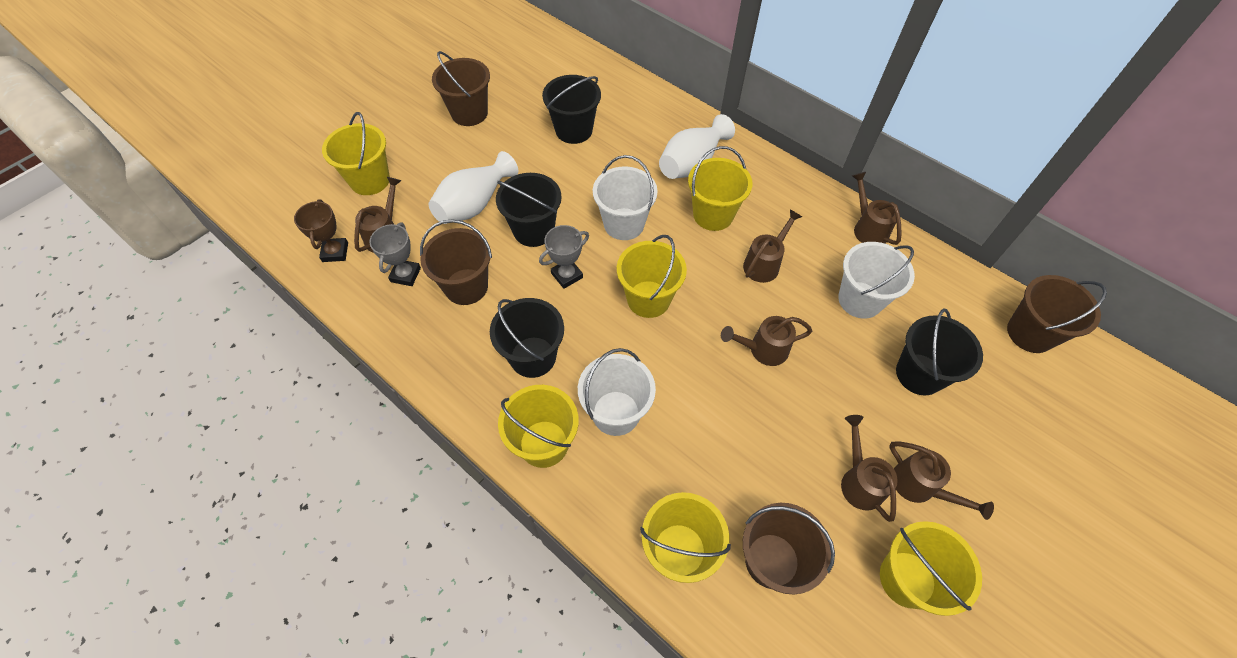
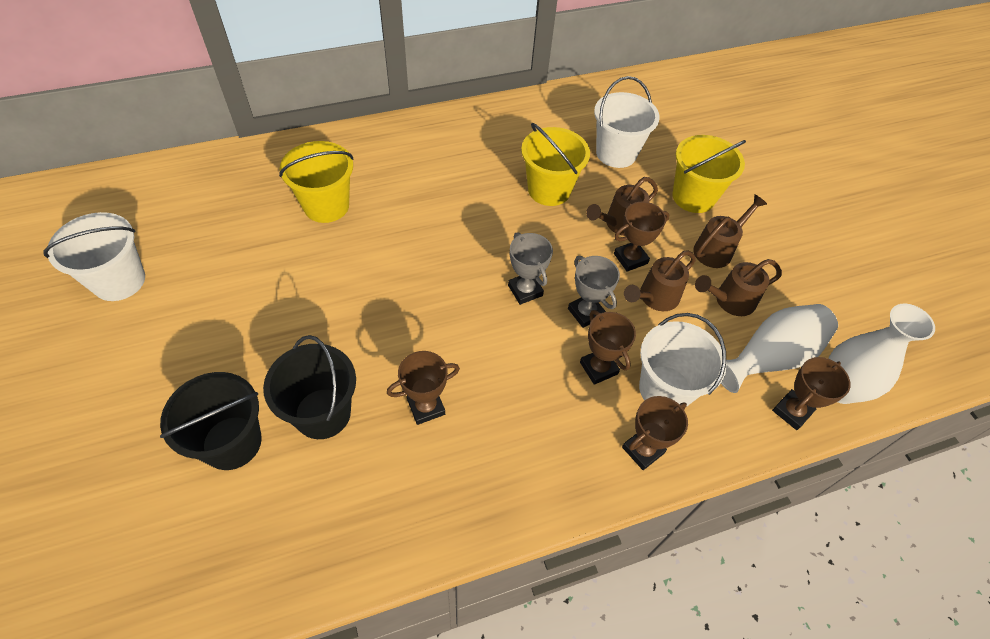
black bucket: [490,298,564,378] [496,173,562,247] [542,75,601,144] [896,309,983,396] = 4 -> [160,372,262,470] [263,335,356,439] = 2
brown bucket: [420,219,492,305] [432,51,490,126] [743,503,835,594] [1007,275,1107,353] = 4 -> none = 0
brown trophy: [294,199,348,262] = 1 -> [387,351,460,425] [580,310,636,385] [614,202,670,272] [622,396,688,470] [772,357,851,430] = 5
brown watering can: [354,177,401,253] [721,316,812,366] [743,209,802,283] [841,415,898,522] [852,172,902,245] [889,441,994,520] = 6 -> [586,177,658,236] [624,250,696,311] [693,195,767,268] [695,259,782,316] = 4
yellow bucket: [322,112,390,195] [498,385,579,468] [617,235,687,318] [640,492,731,583] [688,146,752,231] [880,521,982,616] = 6 -> [279,141,353,223] [521,123,590,206] [672,135,746,213] = 3

